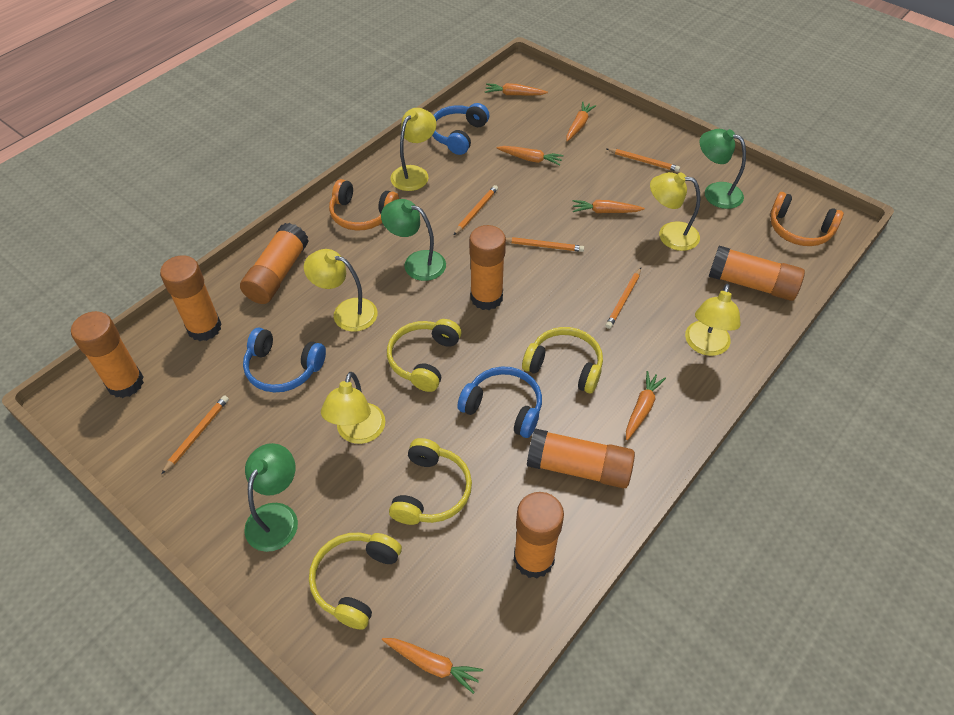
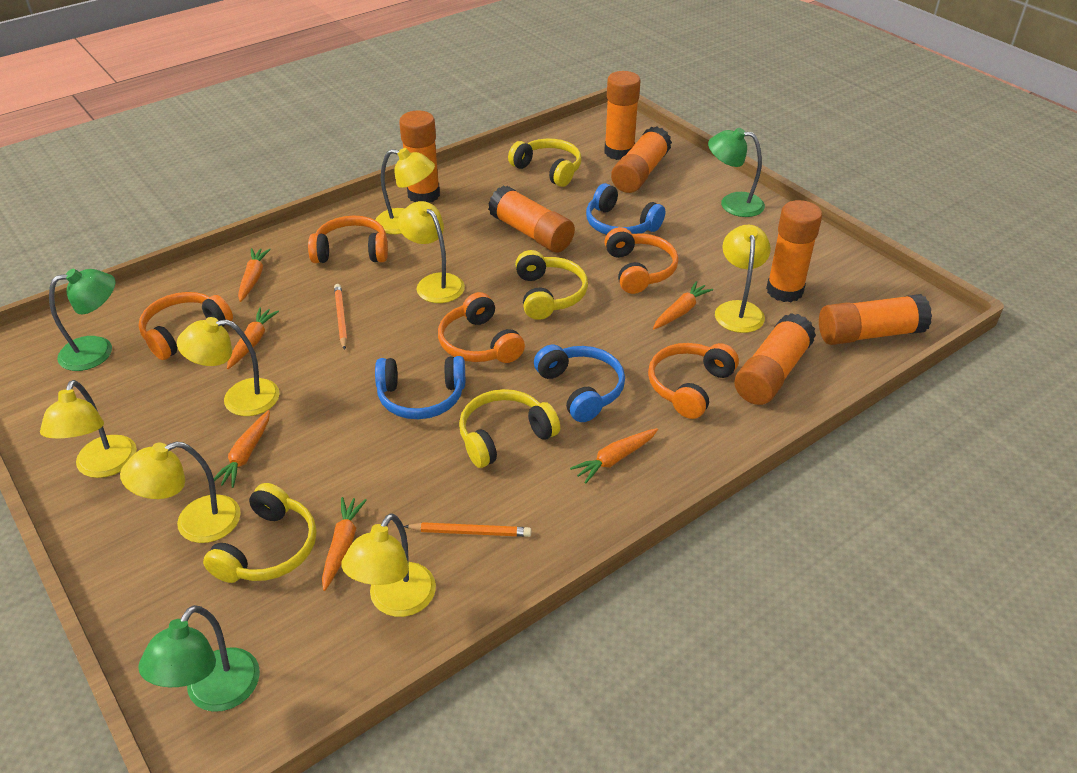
orange headphones: [329,179,399,231] [770,192,844,246] = 2 -> [139,292,233,360] [308,215,388,263] [438,292,525,363] [604,227,678,294] [648,343,739,419] = 5
orange pencil: [161,395,229,474] [454,185,498,235] [506,237,584,252] [606,148,680,172] [606,268,641,329] = 5 -> [334,284,347,350] [404,522,531,537] = 2
yellow lamp: [304,249,377,332] [321,372,385,444] [390,108,436,191] [650,172,701,251] [685,284,741,356] = 5 -> [40,380,137,478] [120,441,241,543] [177,317,279,416] [341,513,436,617] [376,148,435,234] [398,201,465,303] [715,225,771,333] = 7

